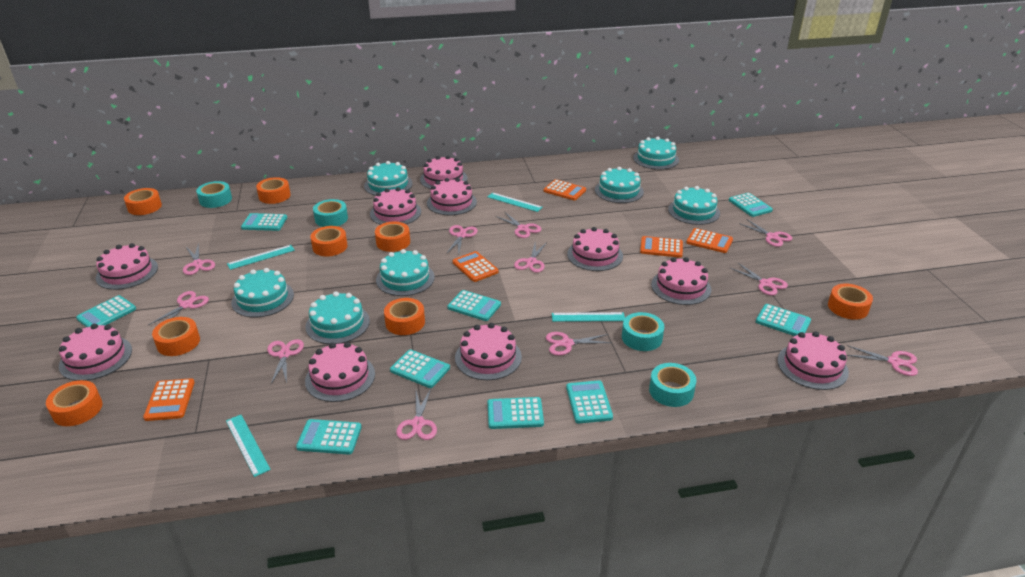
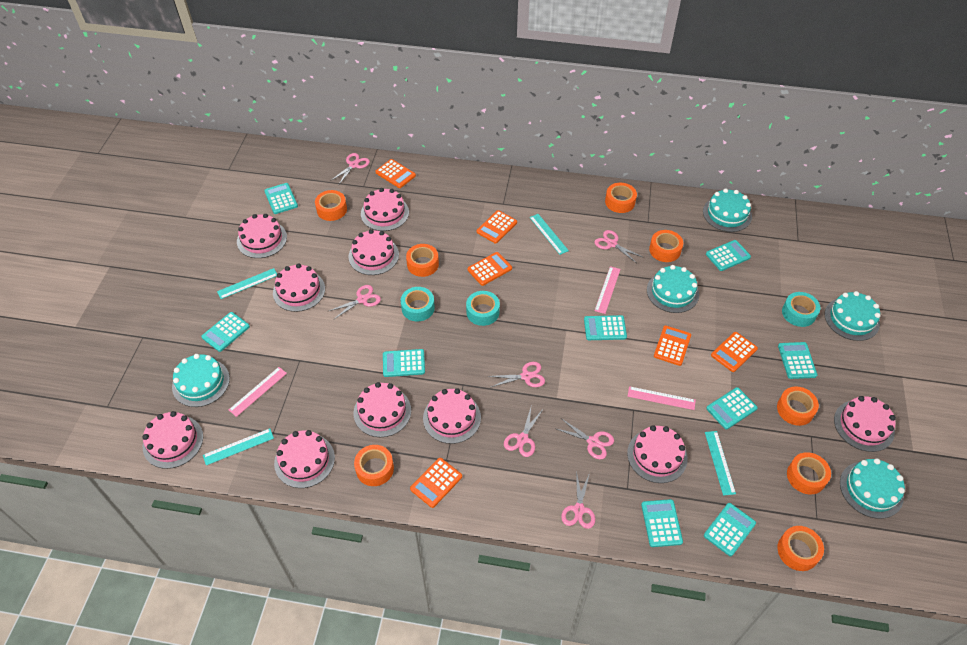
orange calculator: [143,378,195,421] [453,251,499,282] [544,179,586,200] [640,236,683,258] [686,228,733,253] = 5 -> [375,159,416,188] [410,458,462,508] [468,252,512,286] [477,210,517,243] [654,326,691,366] [711,332,758,372] = 6
pink ruler: none = 0 -> [229,367,287,417] [594,266,621,314] [628,386,696,410] = 3
pink scissors: [148,291,209,325] [183,243,215,275] [267,339,304,385] [396,389,437,440] [446,225,478,254] [495,212,542,238] [514,242,547,273] [546,332,612,356] [730,263,788,295] [739,219,792,247] [846,345,918,376] = 11 -> [329,285,381,319] [330,153,370,186] [488,362,545,387] [504,408,543,457] [557,419,614,459] [561,471,595,529] [594,230,642,262] = 7
turquoise cake: [231,268,294,318] [305,291,370,344] [364,161,413,196] [376,249,434,296] [595,167,644,203] [633,137,679,170] [668,186,720,225] = 7 -> [172,354,230,407] [647,265,699,313] [703,189,752,232] [825,291,880,341] [840,458,905,519] = 5
turquoise tape: [196,181,232,208] [313,199,348,227] [622,312,664,351] [649,363,696,407] = 4 -> [401,287,435,322] [466,291,500,326] [782,292,820,327] = 3

